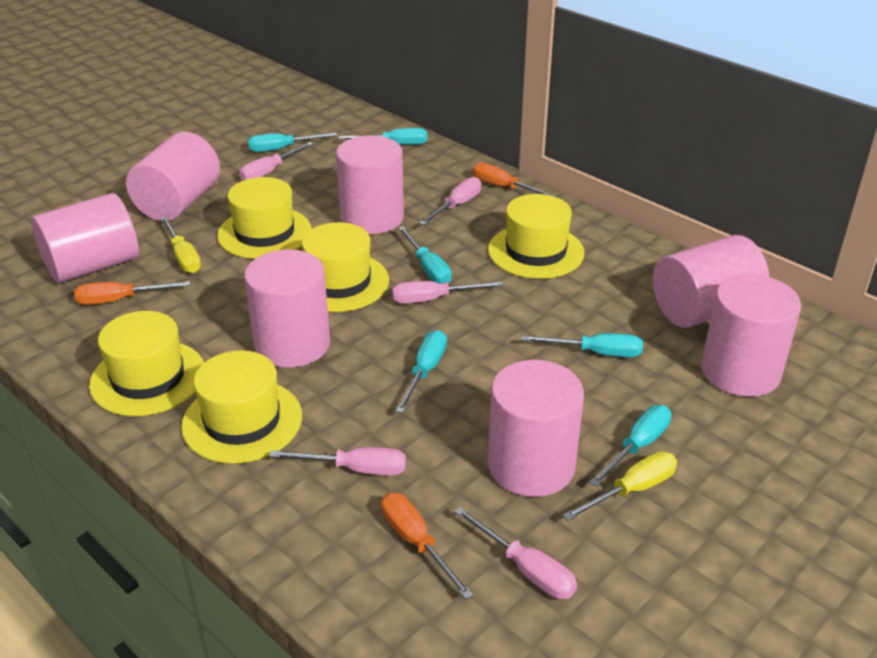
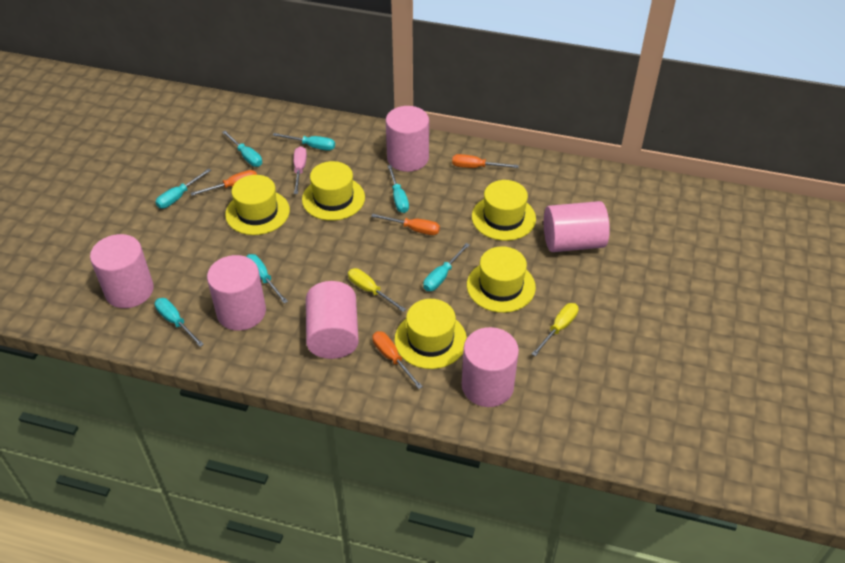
orange screwdriver: [74,281,190,305] [381,493,473,599] [473,163,557,197] = 3 -> [191,170,257,196] [371,213,440,235] [372,331,423,389] [452,154,519,168] = 4
pink cylinder: [32,193,139,283] [126,132,220,221] [244,249,330,368] [336,136,404,234] [488,360,584,497] [653,235,769,328] [701,274,801,397] = 7 -> [90,234,154,308] [207,255,266,331] [306,281,359,359] [386,106,429,172] [462,327,519,407] [544,201,610,252] = 6
pink screwdriver: [239,142,313,181] [269,447,406,476] [392,281,503,304] [419,177,481,225] [454,507,577,599] = 5 -> [294,146,307,194] = 1
turquoise screwdriver: [248,133,338,152] [339,128,427,145] [396,330,447,413] [398,226,452,284] [522,333,643,357] [590,405,672,487] = 6 -> [155,168,211,209] [155,298,204,347] [222,131,262,167] [246,254,288,303] [273,133,335,151] [387,165,409,213] [423,243,470,291] = 7

